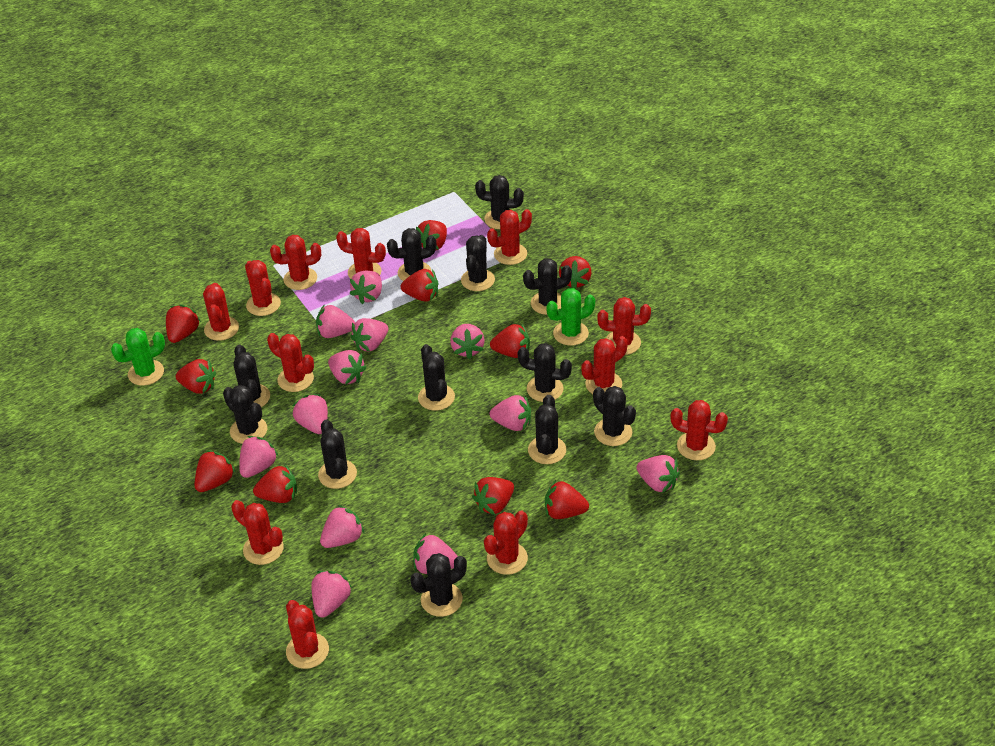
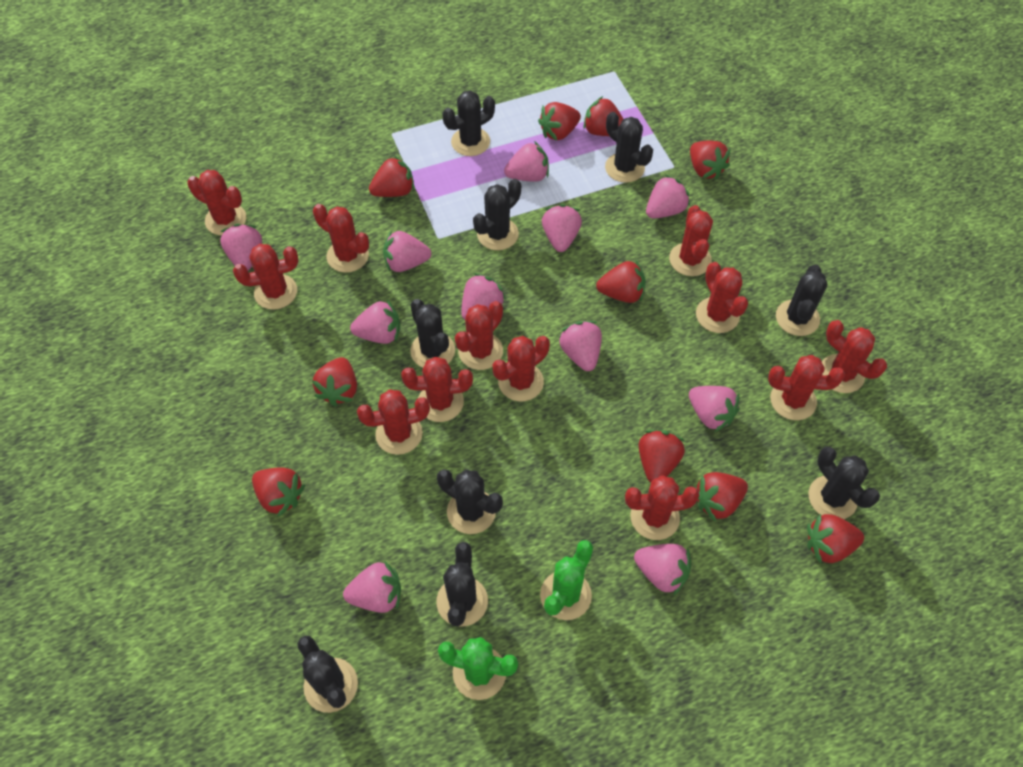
black cactus: [223,385,267,444] [233,345,270,407] [318,419,357,489] [387,228,436,281] [410,553,467,617] [418,344,455,411] [461,235,495,291] [475,175,524,229] [518,343,572,402] [523,258,572,315] [528,395,566,464] [593,386,636,446] = 12 -> [297,636,358,713] [410,299,455,368] [436,542,488,627] [437,469,503,534] [442,91,495,156] [473,179,521,250] [605,112,653,183] [776,264,827,336] [809,447,880,519] = 9
pink strawberry: [239,436,278,478] [292,394,328,434] [311,571,352,618] [316,304,355,338] [320,505,364,548] [328,350,367,385] [350,271,382,304] [350,318,388,351] [413,533,458,574] [450,324,485,359] [490,395,531,431] [636,455,680,493] = 12 -> [220,224,262,271] [343,561,401,613] [350,300,400,344] [383,231,431,272] [461,273,506,320] [504,141,549,182] [542,204,582,252] [559,321,602,371] [634,544,691,595] [646,175,690,219] [689,386,740,432] = 11

